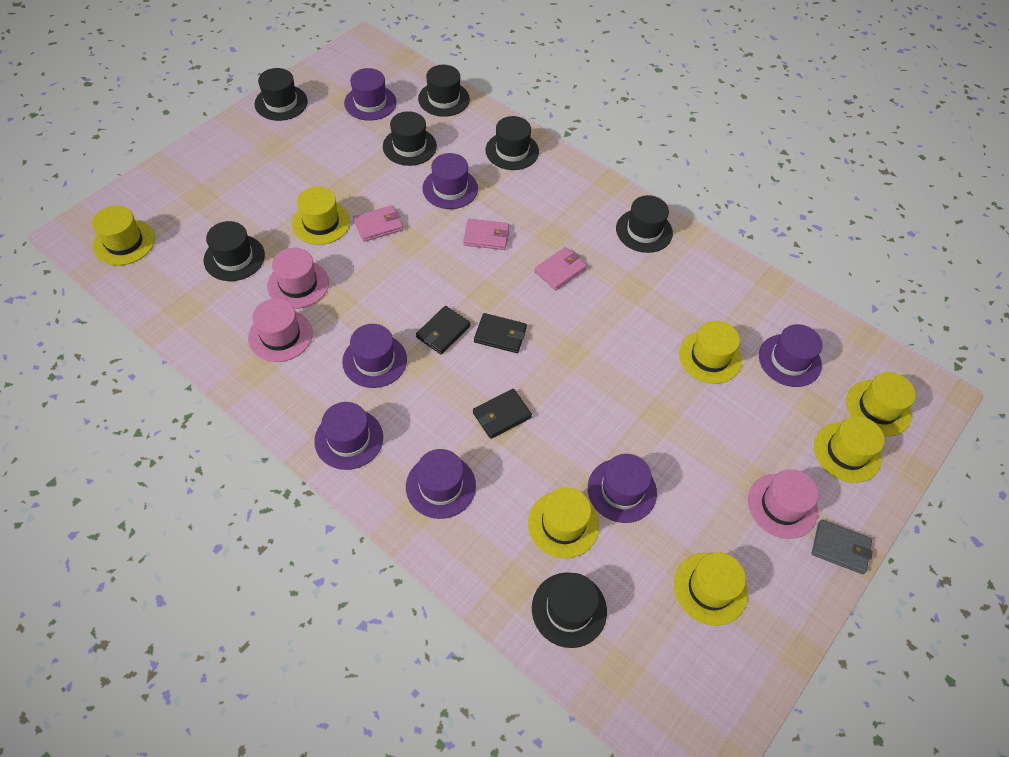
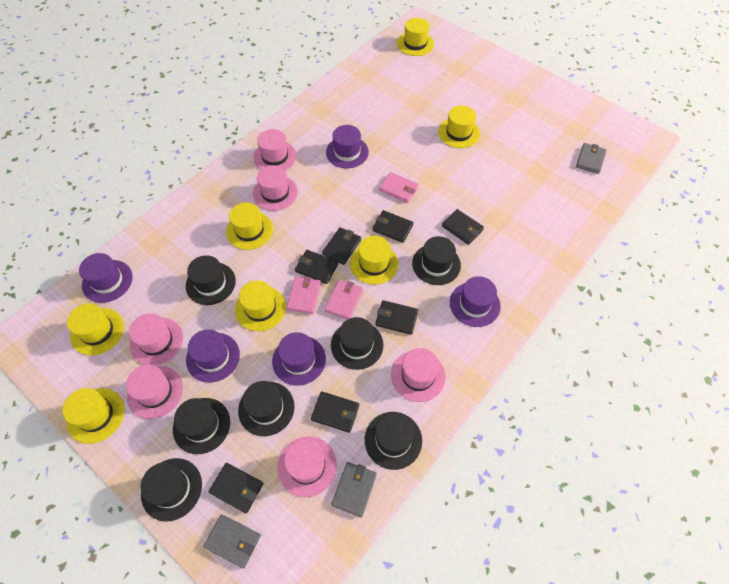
black wallet: [416,306,470,355] [473,389,532,439] [474,313,527,353] = 3 -> [208,463,263,513] [295,250,338,284] [311,391,359,433] [322,227,361,265] [372,210,414,243] [375,300,418,335] [442,209,484,245] = 7
grey wallet: [811,520,873,574] = 1 -> [203,514,261,568] [331,462,377,517] [576,143,607,174] = 3
pink hat: [248,298,313,362] [267,248,329,309] [748,469,819,539] = 3 -> [126,365,183,419] [129,313,183,366] [253,129,297,170] [253,165,298,211] [278,436,337,497] [391,348,446,402] = 6
purple hat: [314,402,383,470] [342,324,407,388] [344,68,397,121] [406,449,476,519] [422,153,478,209] [588,454,657,523] [759,324,822,387] = 7 -> [79,253,133,303] [186,329,240,383] [272,332,326,386] [326,125,369,168] [450,276,501,327] = 5

